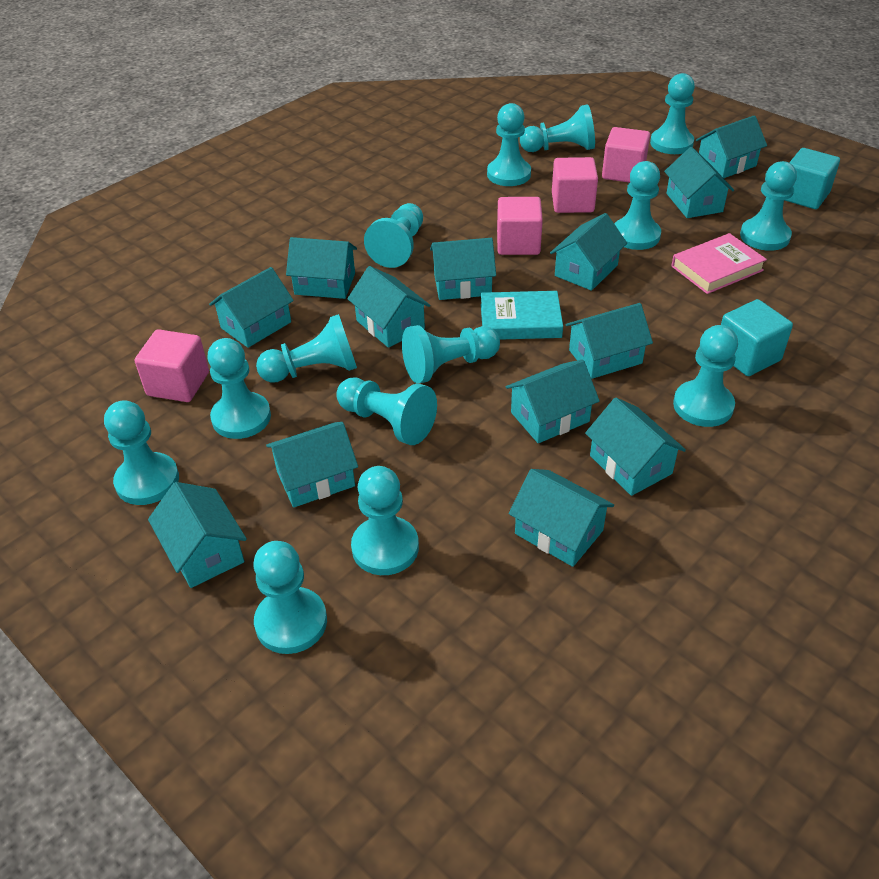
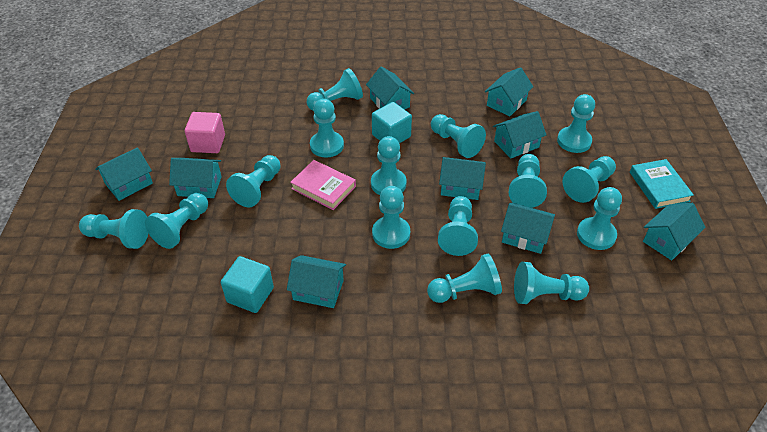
pink cube: [134,329,209,402] [497,197,543,255] [552,157,598,213] [602,127,650,183] = 4 -> [185,112,225,153] = 1
turquoise house: [148,482,247,588] [209,267,294,348] [266,422,358,508] [286,237,357,299] [347,266,430,348] [430,238,496,300] [506,359,600,443] [509,469,614,567] [550,213,627,291] [566,303,653,379] [585,398,686,496] [664,147,734,218] [696,115,767,178] = 13 -> [95,147,153,201] [169,158,222,198] [287,255,346,308] [366,66,414,109] [439,157,486,200] [485,67,533,116] [493,111,546,158] [501,203,555,254] [643,203,706,261] = 9
turquoise pawn: [104,400,179,505] [207,338,271,439] [253,541,327,654] [256,314,357,383] [336,378,437,445] [351,466,419,575] [364,203,423,268] [402,325,500,383] [487,103,531,186] [520,104,595,152] [614,161,661,250] [650,73,695,154] [673,325,738,427] [740,161,797,251] = 14 -> [79,209,149,249] [145,193,208,249] [226,155,281,207] [307,68,363,111] [310,99,344,157] [371,136,407,195] [372,186,410,249] [427,254,502,303] [431,114,486,158] [438,196,478,256] [509,154,547,208] [514,262,589,304] [557,94,595,153] [562,156,616,203] [577,187,622,250] = 15

